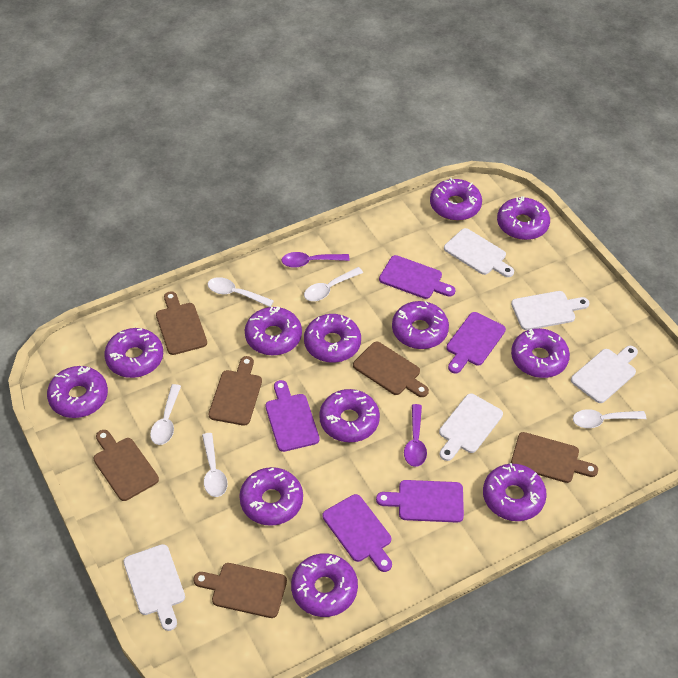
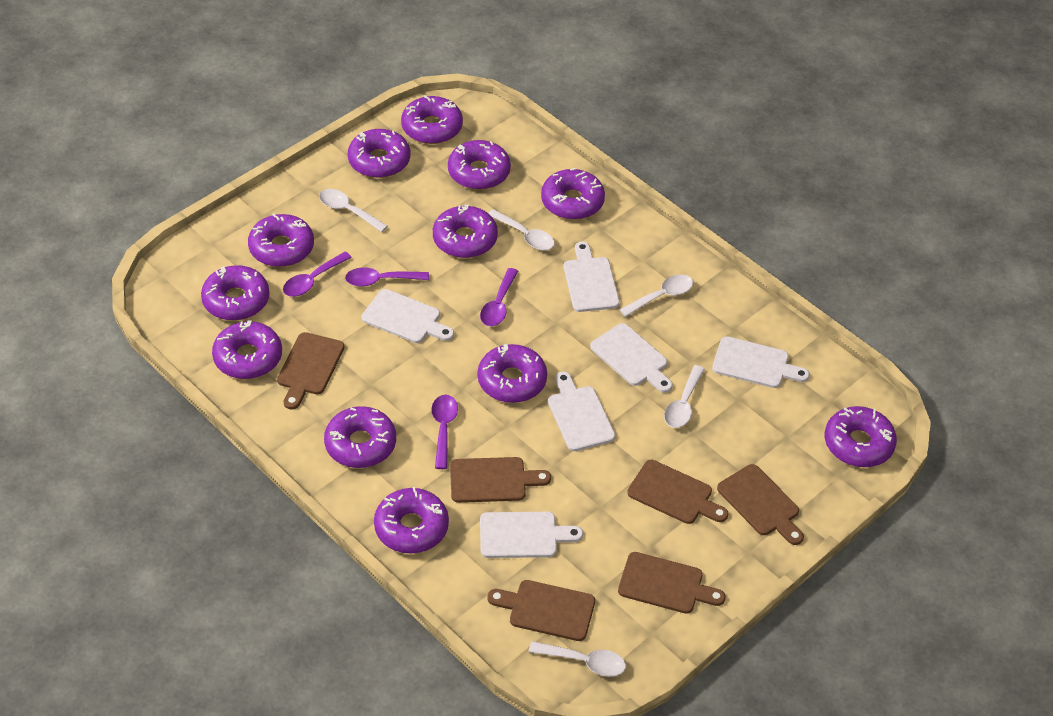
purple cutting board: [265,380,320,452] [323,494,392,572] [376,480,464,523] [379,255,455,299] [446,312,506,373] = 5 -> none = 0
purple spoon: [281,252,350,268] [404,404,427,467] = 2 -> [283,252,352,297] [345,267,429,287] [431,395,458,469] [480,268,518,326] = 4
white cutting board: [124,544,185,631] [439,394,503,461] [444,228,514,277] [511,291,589,330] [571,346,638,403] = 5 -> [362,289,454,343] [480,512,583,558] [548,372,616,451] [564,241,620,312] [590,323,673,393] [712,336,810,388] = 6

